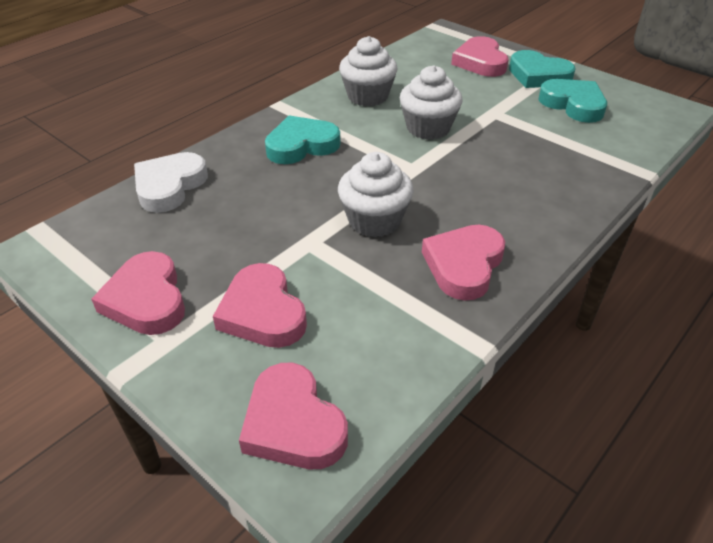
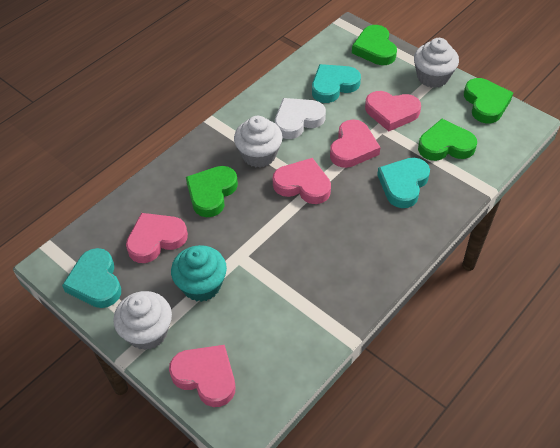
green heart: none = 0 -> [186,166,238,217] [352,25,397,65] [418,119,477,161] [464,78,513,123] = 4
turquoise cupcake: none = 0 -> [171,245,227,302] = 1

